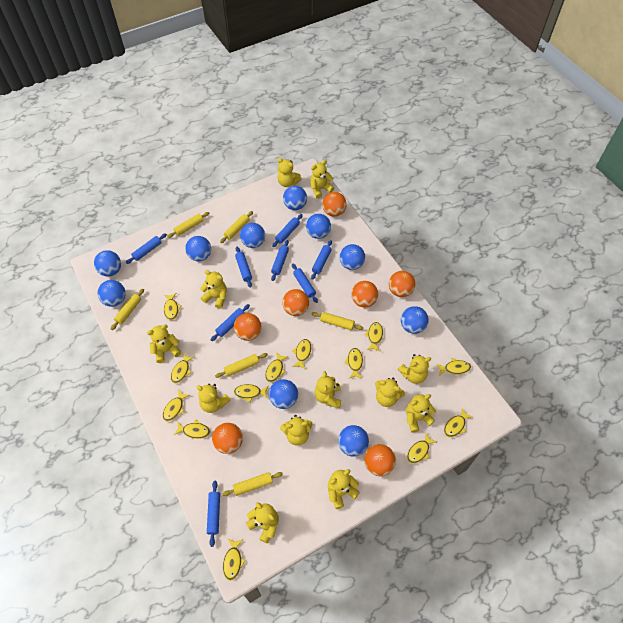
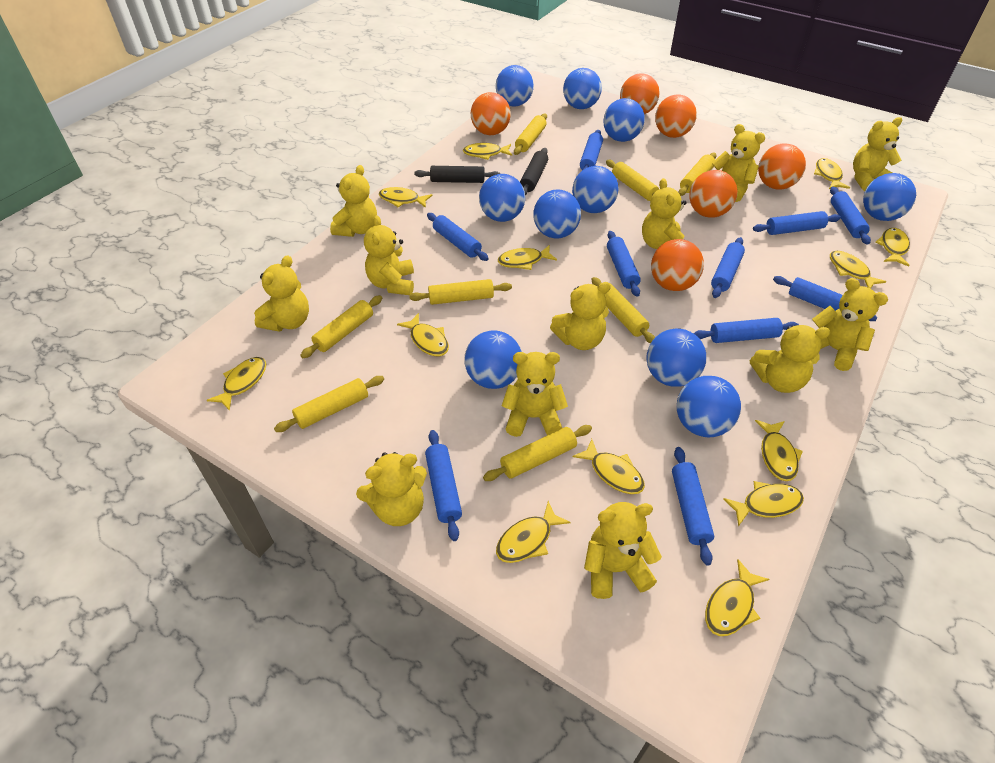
black rolling pin: none = 0 -> [414,166,501,183] [520,148,548,195] = 2
blue rolling pin: [126,233,167,264] [207,481,220,547] [211,304,250,341] [235,247,252,288] [271,240,289,281] [272,214,303,247] [292,264,318,303] [311,240,332,280] = 8 -> [425,430,462,541] [427,213,489,261] [580,130,603,170] [607,231,641,297] [672,447,714,566] [693,318,799,343] [711,237,745,298] [753,211,841,235] [773,276,878,321] [830,187,871,245] = 10
orange ball: [212,423,243,454] [234,313,261,341] [282,289,309,316] [322,192,347,217] [351,281,378,308] [364,444,396,476] [389,271,415,297] = 7 -> [471,92,511,135] [620,73,659,114] [651,239,704,291] [655,94,697,138] [689,170,737,218] [758,143,806,190] = 6
yellow rolling pin: [111,289,144,330] [167,212,209,238] [215,353,268,378] [220,211,253,243] [222,472,283,496] [312,312,363,330] = 6 -> [274,376,384,432] [300,295,382,358] [409,279,512,305] [483,425,592,481] [514,113,547,155] [591,277,655,343] [606,160,659,201] [678,153,716,196] = 8

